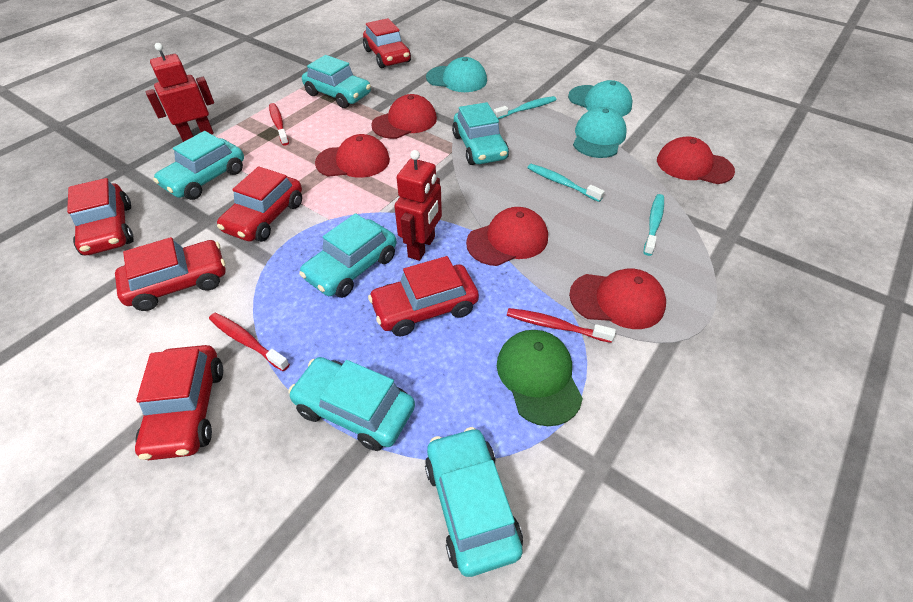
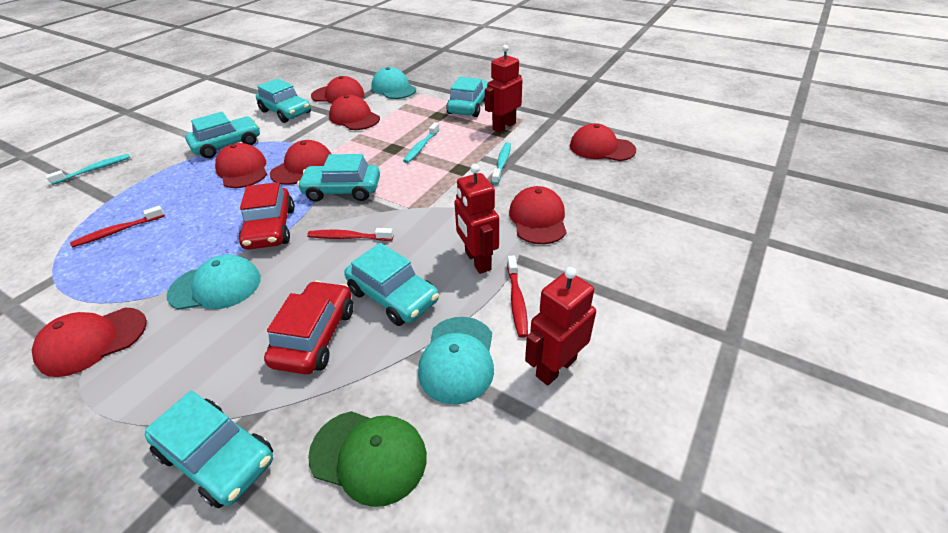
red cap: [315,134,390,178] [371,94,437,139] [466,207,548,266] [569,269,666,329] [657,137,735,184] = 5 -> [32,308,147,377] [215,143,267,188] [270,140,331,185] [311,76,364,103] [329,95,380,130] [509,186,567,244] [570,123,636,161] = 7
red car: [67,178,134,255] [115,237,226,311] [135,345,223,460] [217,166,302,242] [363,18,411,68] [368,256,479,336] = 6 -> [239,182,295,249] [264,281,354,374] = 2
red robot: [145,43,214,142] [394,150,442,261] = 2 -> [454,164,499,274] [485,45,523,132] [525,267,596,386] = 3

